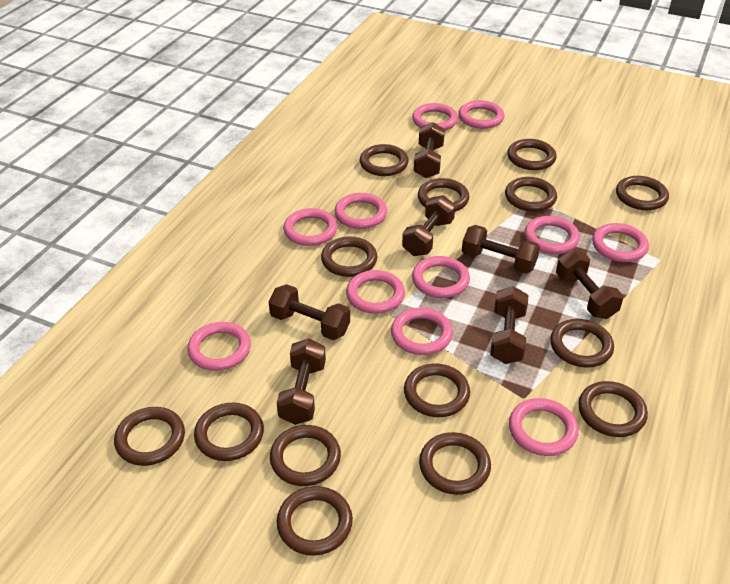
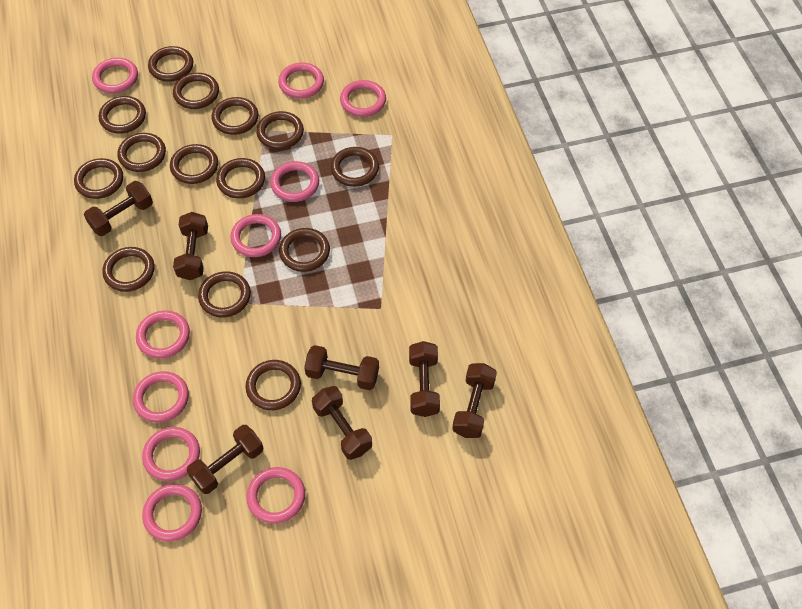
pink ring: [187,322,251,371] [283,208,337,246] [334,193,387,229] [346,270,405,314] [391,308,453,355] [412,103,458,131] [412,256,470,298] [459,100,504,129] [509,398,579,456] [524,216,580,254] [592,223,649,262] = 11 -> [92,58,138,93] [133,371,189,423] [136,310,190,359] [142,427,200,481] [142,484,202,541] [231,214,281,257] [246,467,305,524] [270,161,319,202] [278,62,324,99] [340,80,386,117] = 10

